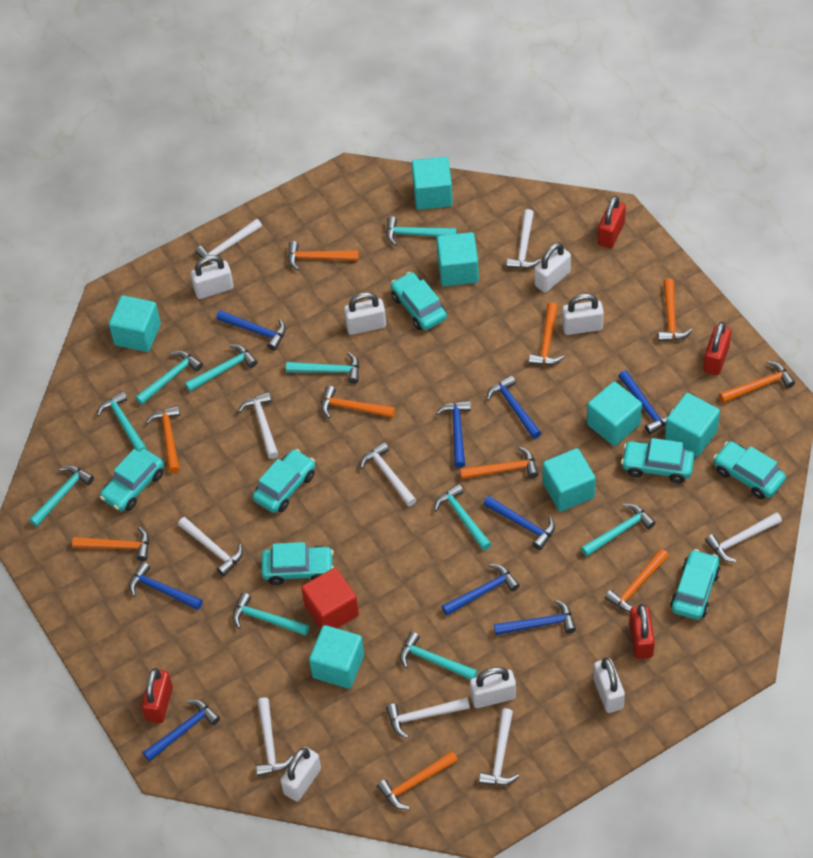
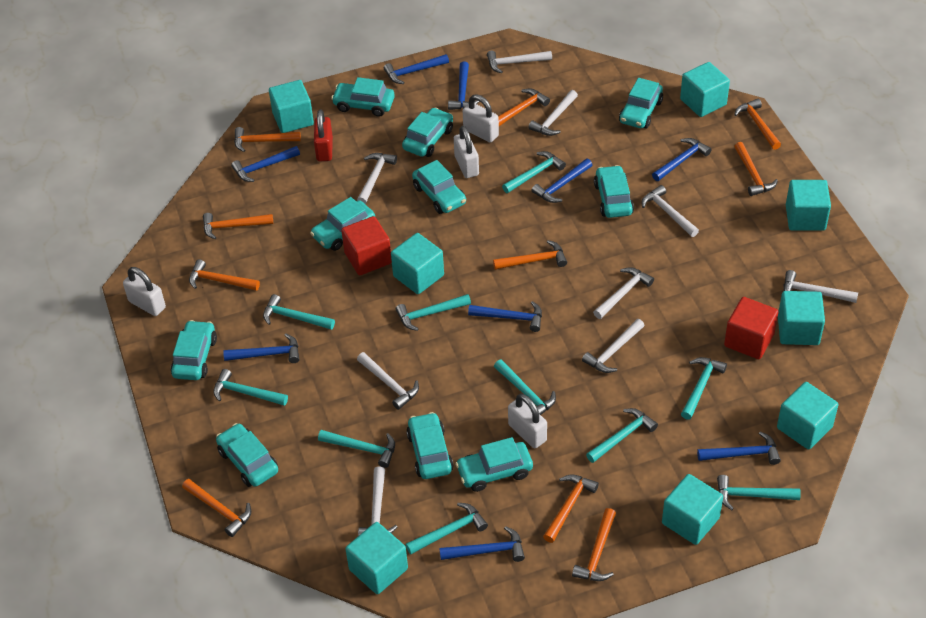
red cube: [301,568,359,629] = 1 -> [341,216,392,275] [724,297,779,359] = 2
red padlock: [141,668,173,723] [598,196,626,248] [629,604,655,659] [703,322,731,375] = 4 -> [314,110,333,161] = 1
turquoise car: [100,448,164,511] [252,449,315,513] [261,542,334,585] [391,272,447,330] [621,438,695,483] [670,549,721,620] [713,441,786,499] = 7 -> [171,320,217,380] [216,423,278,487] [310,197,375,251] [331,77,395,117] [402,107,453,157] [406,412,454,479] [412,160,466,214] [455,437,533,492] [594,165,634,218] [619,78,663,129] = 10
turquoise cube: [109,295,161,352] [309,625,364,689] [412,157,453,210] [437,232,479,286] [543,448,596,512] [587,381,642,446] [665,393,720,457] = 7 -> [269,80,314,133] [345,522,408,594] [391,233,444,294] [662,474,723,545] [680,62,730,117] [777,382,838,450] [778,291,825,345] [786,180,831,231] = 8
white padlock: [190,255,234,299] [280,747,321,801] [344,292,386,335] [470,667,516,708] [534,242,571,293] [562,293,604,335] [593,657,625,713] = 7 -> [123,267,166,316] [454,126,479,178] [463,94,499,143] [508,394,547,448] = 4

